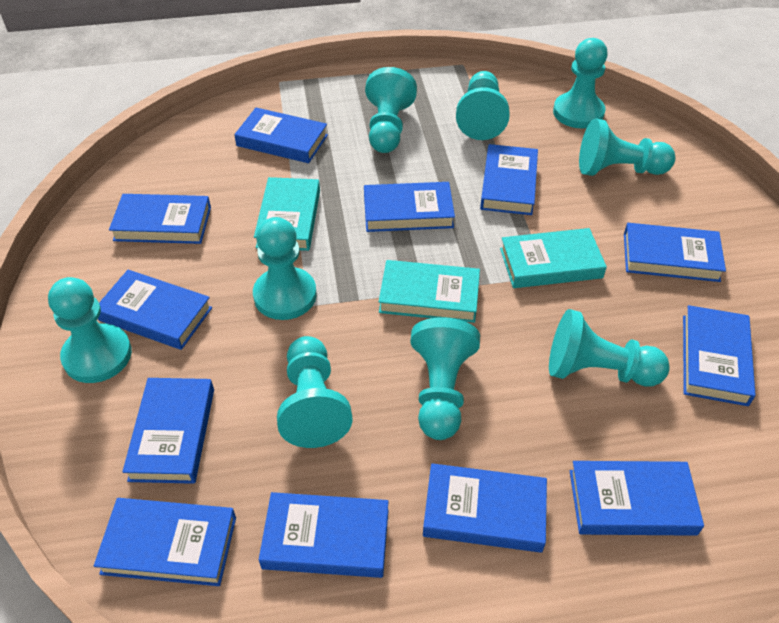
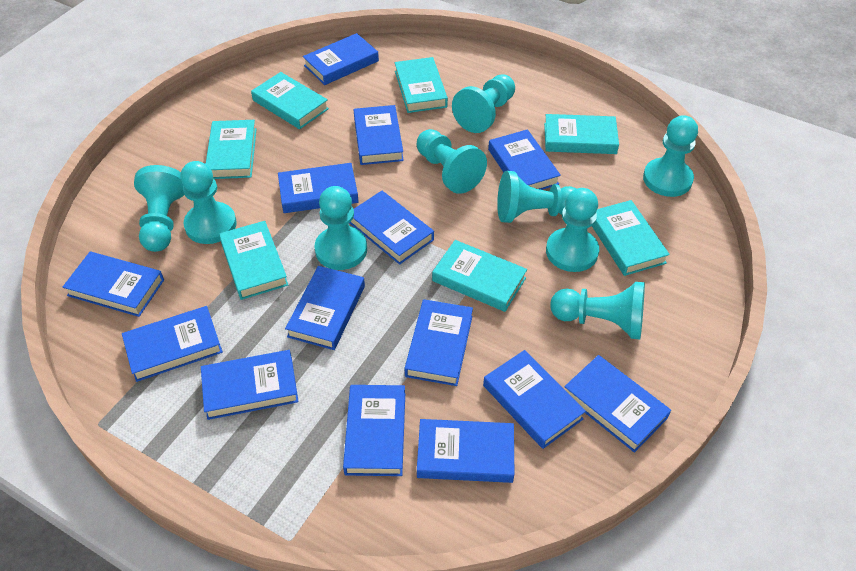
blue book: [94,498,236,586] [98,270,212,350] [109,194,211,244] [122,378,214,484] [234,108,328,163] [259,492,389,578] [364,182,455,232] [423,463,547,553] [480,144,538,215] [570,461,704,536] [624,223,726,282] [683,305,756,406] = 12 -> [63,252,164,317] [122,306,223,382] [201,350,299,420] [278,163,359,213] [285,266,365,350] [303,33,379,85] [343,385,405,476] [350,191,434,265] [354,105,404,165] [405,299,473,386] [417,419,514,483] [483,350,586,449] [488,129,561,190] [564,355,671,453] = 14
turquoise book: [254,177,320,251] [379,260,480,323] [500,228,607,288] = 3 -> [206,120,257,179] [219,221,288,300] [251,72,329,129] [395,57,448,113] [432,240,527,312] [544,114,619,154] [592,200,670,276] = 7

